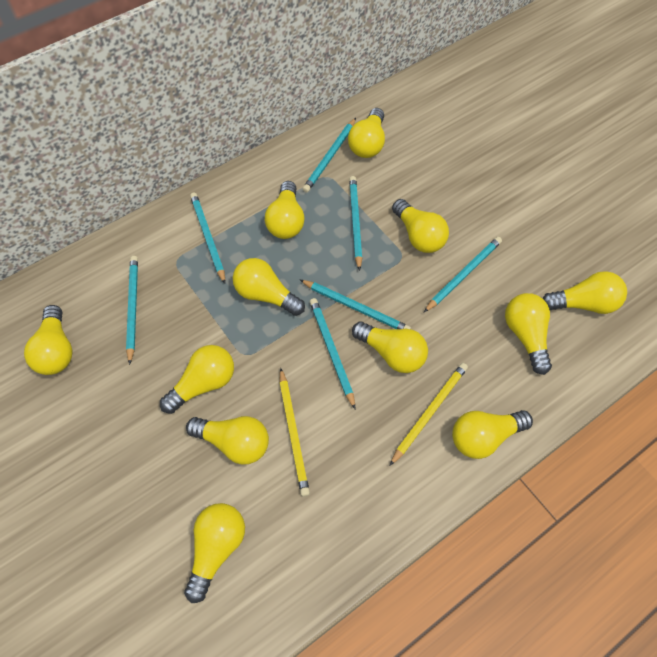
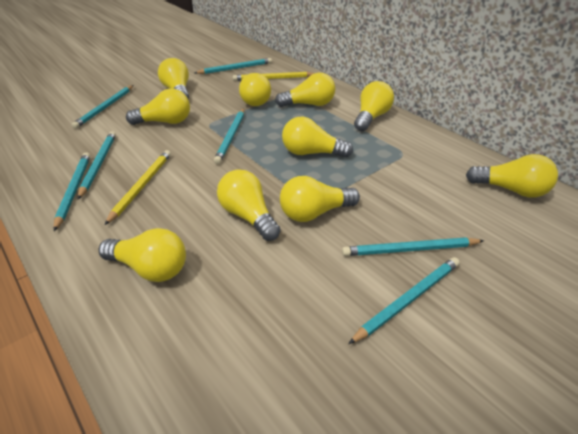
yellow light bulb: [24,305,72,375] [160,345,234,414] [184,503,245,603] [186,416,269,465] [233,258,305,316] [265,181,305,239] [348,108,385,158] [352,322,428,373] [392,199,449,253] [452,410,533,459] [505,293,552,375] [542,271,627,314] = 12 -> [99,228,186,282] [126,89,190,125] [158,58,189,99] [217,169,281,241] [239,73,271,106] [275,73,335,107] [280,176,360,222] [282,117,353,158] [354,81,394,131] [466,154,558,198] = 10

